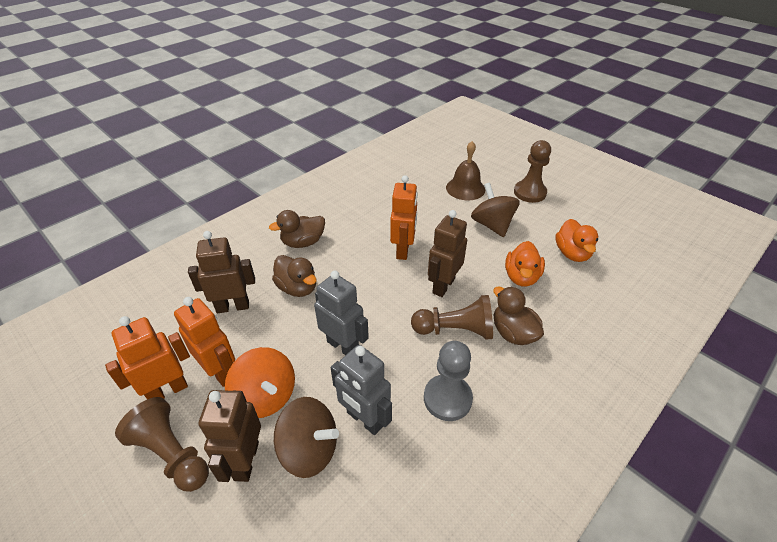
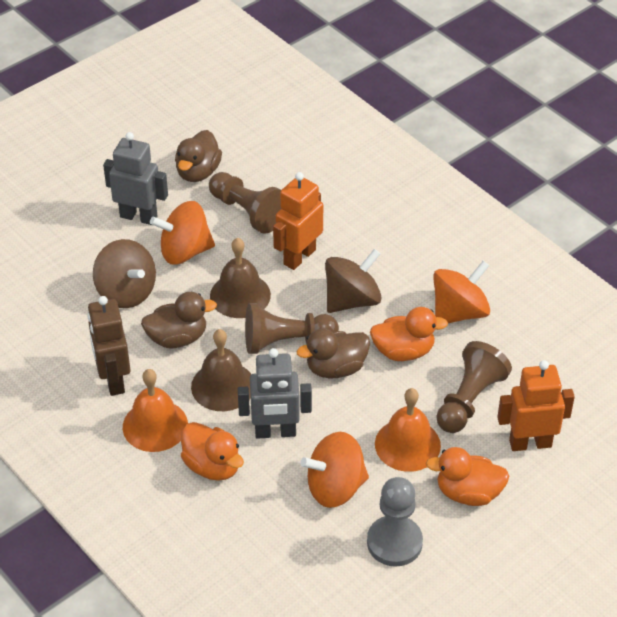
brown bell: [446,141,485,200] = 1 -> [191,329,251,411] [210,238,271,318] = 2
brown robot: [188,231,255,313] [199,390,261,482] [428,210,467,297] = 3 -> [88,296,130,396] = 1
orange bell: none = 0 -> [123,369,188,452] [375,388,441,472] = 2
orange duck: [505,241,545,287] [555,219,598,262] = 2 -> [181,422,244,481] [370,307,448,361] [426,447,509,506] = 3
orange robot: [105,316,190,399] [174,297,235,387] [390,175,418,260] = 3 -> [273,172,323,270] [497,360,575,451] = 2
orange spinning top: [225,347,295,418] = 1 -> [150,201,215,265] [300,432,369,508] [433,261,490,323] = 3

